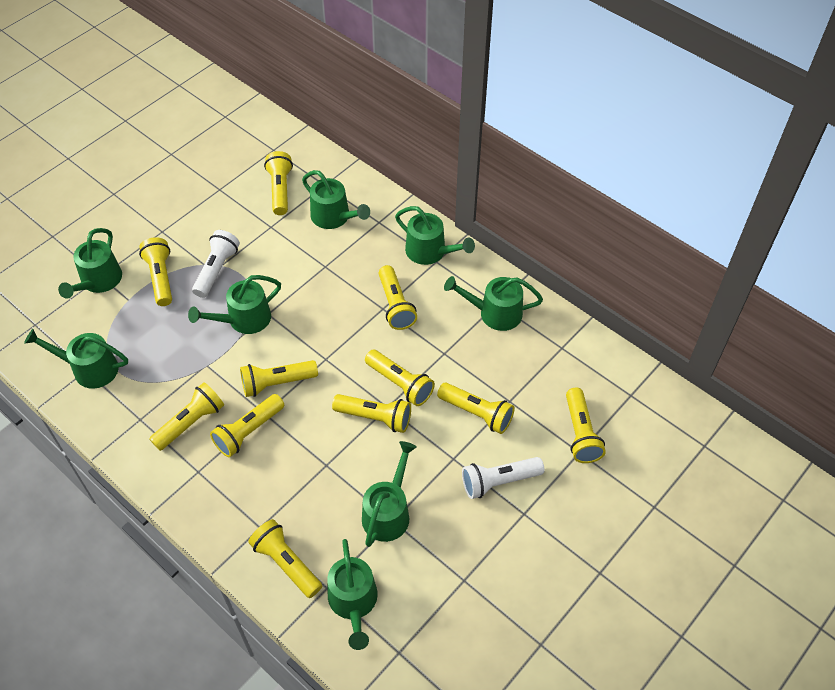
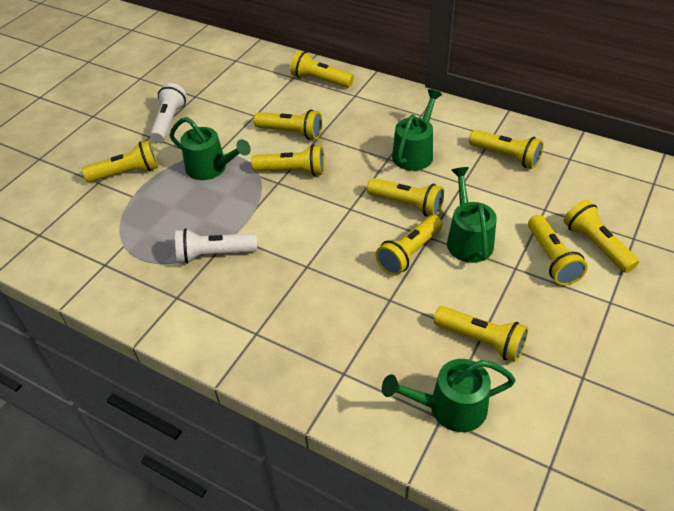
green watering can: [24,329,128,389] [58,228,122,299] [188,275,281,334] [302,170,370,229] [327,539,378,650] [362,441,417,547] [395,206,475,265] [444,276,543,331] = 8 -> [170,117,251,180] [382,359,516,432] [392,89,442,171] [447,167,497,263] = 4
yellow flashlight: [139,237,172,306] [149,382,224,451] [210,394,284,457] [240,360,318,397] [248,519,322,598] [264,151,293,215] [332,394,411,433] [365,350,435,406] [379,265,417,330] [437,383,515,434] [566,388,606,463] = 11 -> [82,140,158,182] [251,144,325,176] [254,110,323,140] [290,51,354,88] [367,178,444,217] [375,215,443,276] [434,306,528,362] [469,130,544,169] [528,215,588,285] [564,200,639,273] = 10

